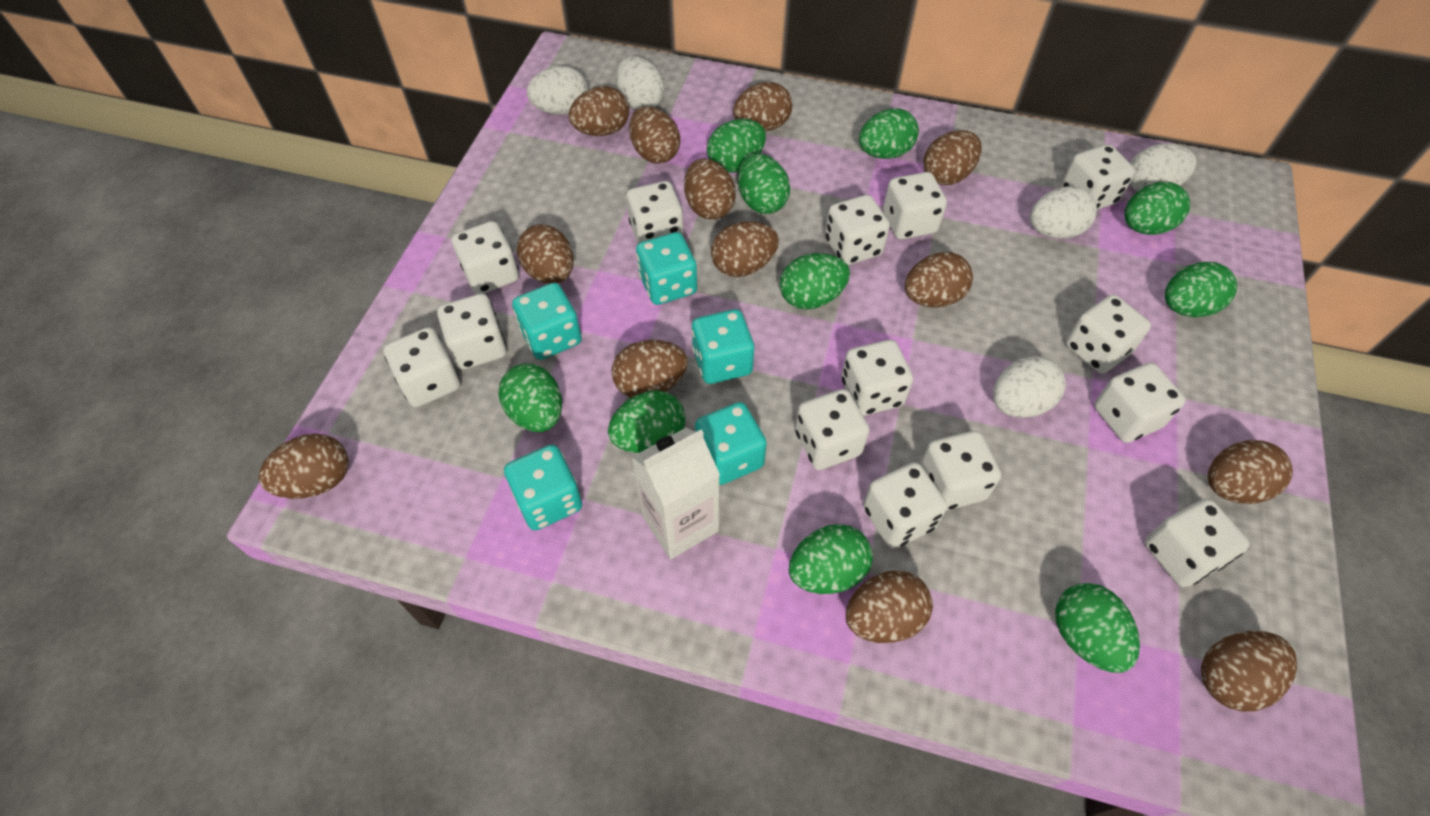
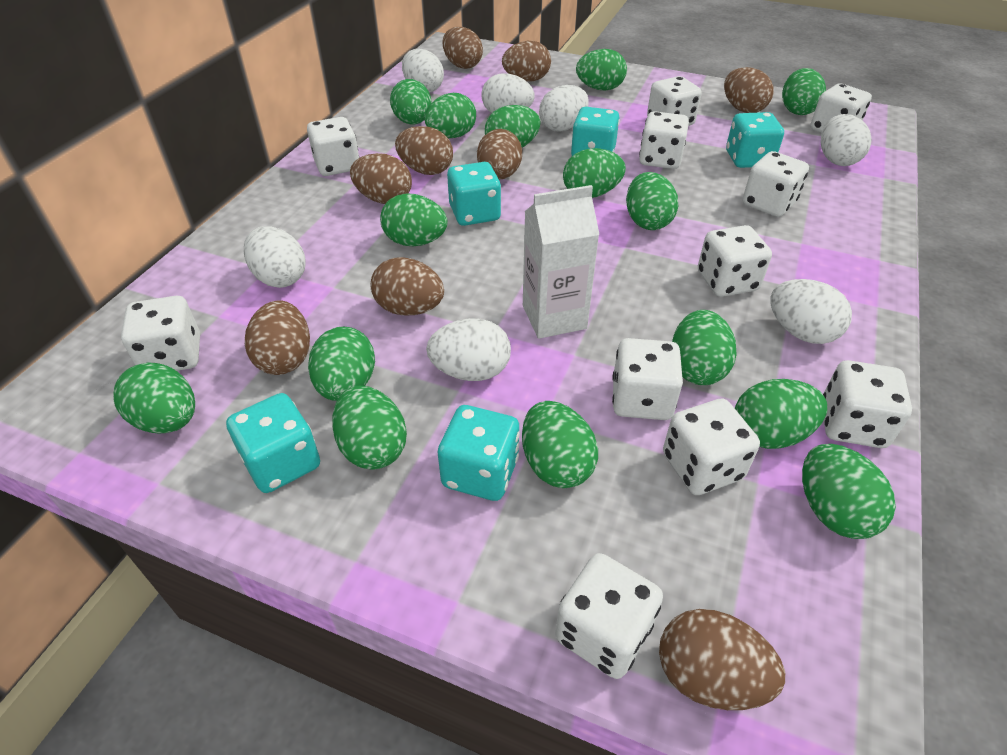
brown egg: [259,433,349,499] [517,224,574,284] [569,86,629,136] [611,340,688,398] [629,106,680,164] [684,158,736,220] [711,221,779,277] [733,82,792,131] [846,570,933,643] [905,252,973,308] [923,130,982,185] [1201,631,1297,712] [1208,440,1293,504] = 13 -> [245,300,310,375] [350,153,412,204] [370,257,444,315] [395,126,453,175] [443,27,483,69] [477,129,522,179] [502,41,551,81] [659,609,785,710] [724,67,774,113] = 9
green egg: [498,363,562,432] [608,390,685,453] [707,119,766,173] [738,153,790,214] [780,253,850,310] [789,524,873,594] [859,108,919,159] [1055,583,1140,673] [1124,182,1190,235] [1165,262,1237,317] = 10 -> [113,362,195,433] [308,327,375,401] [332,386,407,470] [380,193,448,246] [390,79,432,124] [425,93,476,138] [485,105,540,148] [522,401,598,488] [563,148,626,198] [576,49,627,90] [626,172,678,230] [672,310,737,385] [735,379,827,449] [782,68,826,115] [802,444,896,539] = 15
white dice: [384,327,460,407] [437,294,506,370] [452,221,519,294] [626,181,684,244] [795,389,869,470] [825,195,890,265] [841,340,913,416] [863,462,947,549] [883,172,947,240] [920,431,1001,511] [1061,144,1135,210] [1066,294,1151,374] [1094,362,1186,443] [1145,499,1250,587] = 14 -> [121,296,200,371] [307,117,360,176] [555,553,663,679] [612,338,683,420] [639,111,689,169] [647,76,702,126] [663,398,760,495] [698,225,772,297] [743,151,809,217] [810,83,872,133] [823,360,912,448] = 11
white egg: [527,66,588,115] [616,56,664,110] [993,356,1066,418] [1030,186,1097,239] [1130,143,1196,191] = 5 -> [244,226,306,288] [402,49,444,92] [426,318,511,381] [481,73,535,113] [539,85,589,132] [770,279,852,344] [820,114,872,166] = 7

